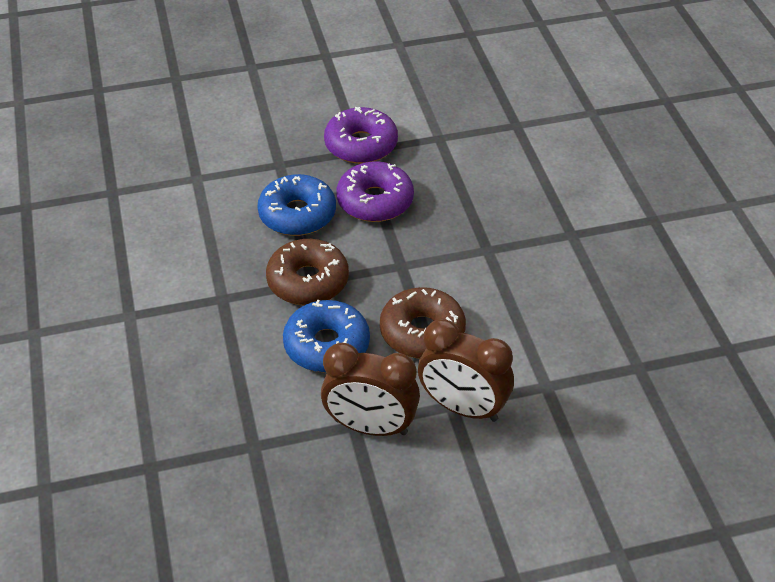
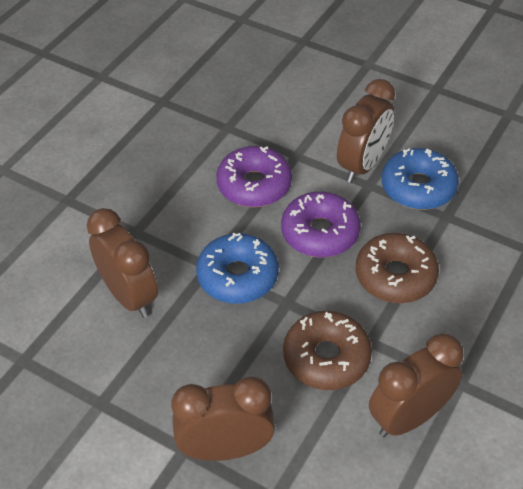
brown clock: [321,343,420,436] [418,319,514,422] = 2 -> [87,208,158,318] [171,376,275,461] [337,79,395,183] [369,333,463,437] = 4

